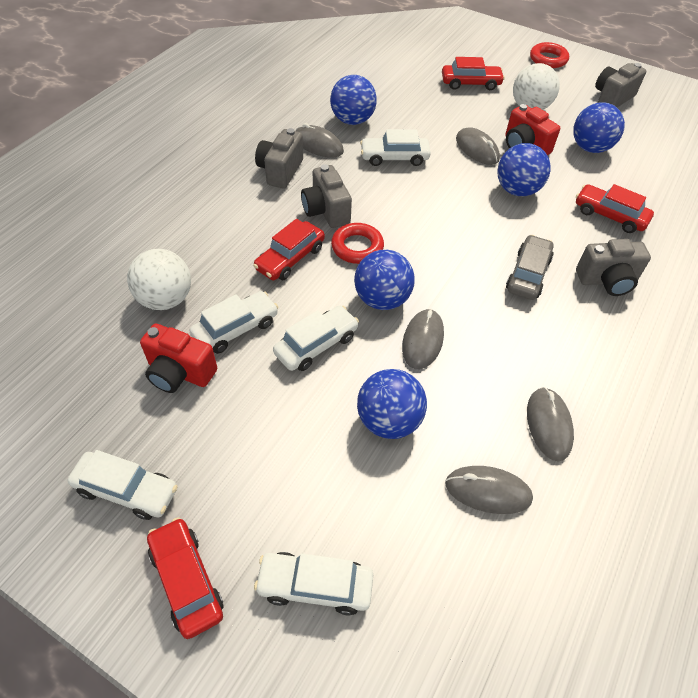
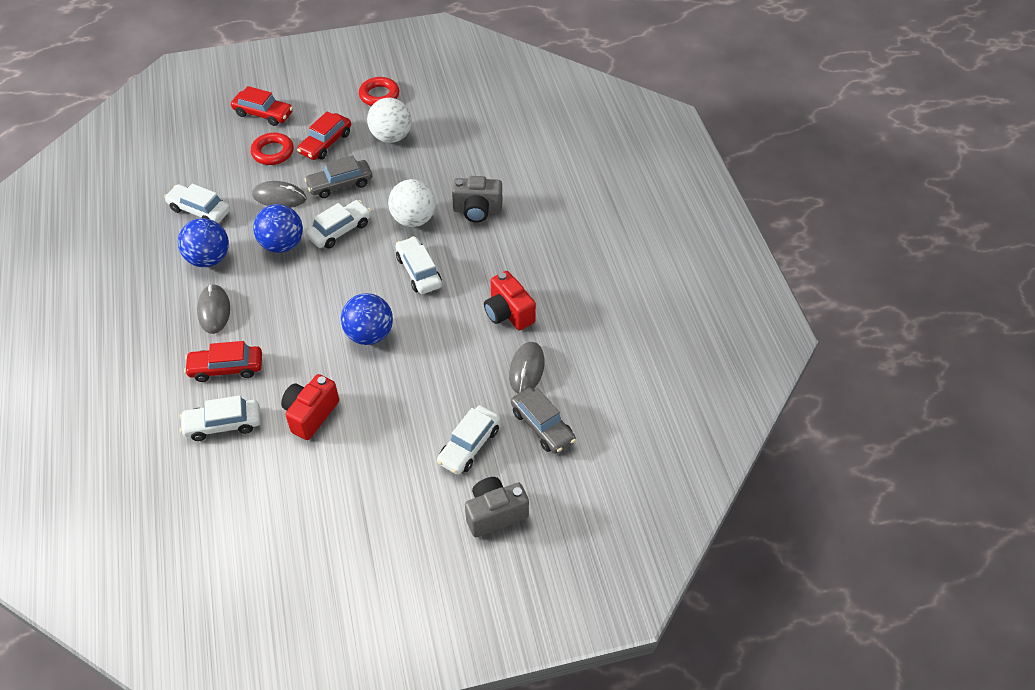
blue ball: [330,75,376,125] [354,250,415,310] [357,369,427,439] [497,143,551,196] [573,102,625,153] = 5 -> [178,218,229,267] [253,204,303,253] [341,293,393,345] = 3
grey camera: [255,128,303,189] [301,164,352,228] [576,239,651,296] [595,63,646,107] = 4 -> [452,176,502,223] [465,477,529,537] = 2
grey car: [506,235,554,300] = 1 -> [304,155,372,198] [511,387,576,454] = 2
grey mouse: [295,123,344,158] [402,309,444,369] [445,466,533,514] [456,127,500,165] [527,387,574,462] = 5 -> [197,284,230,334] [252,181,307,208] [509,342,545,394] = 3
red car: [147,517,224,639] [253,219,325,280] [442,57,505,90] [576,184,654,233] = 4 -> [184,341,262,382] [231,86,293,126] [297,111,351,160] = 3

